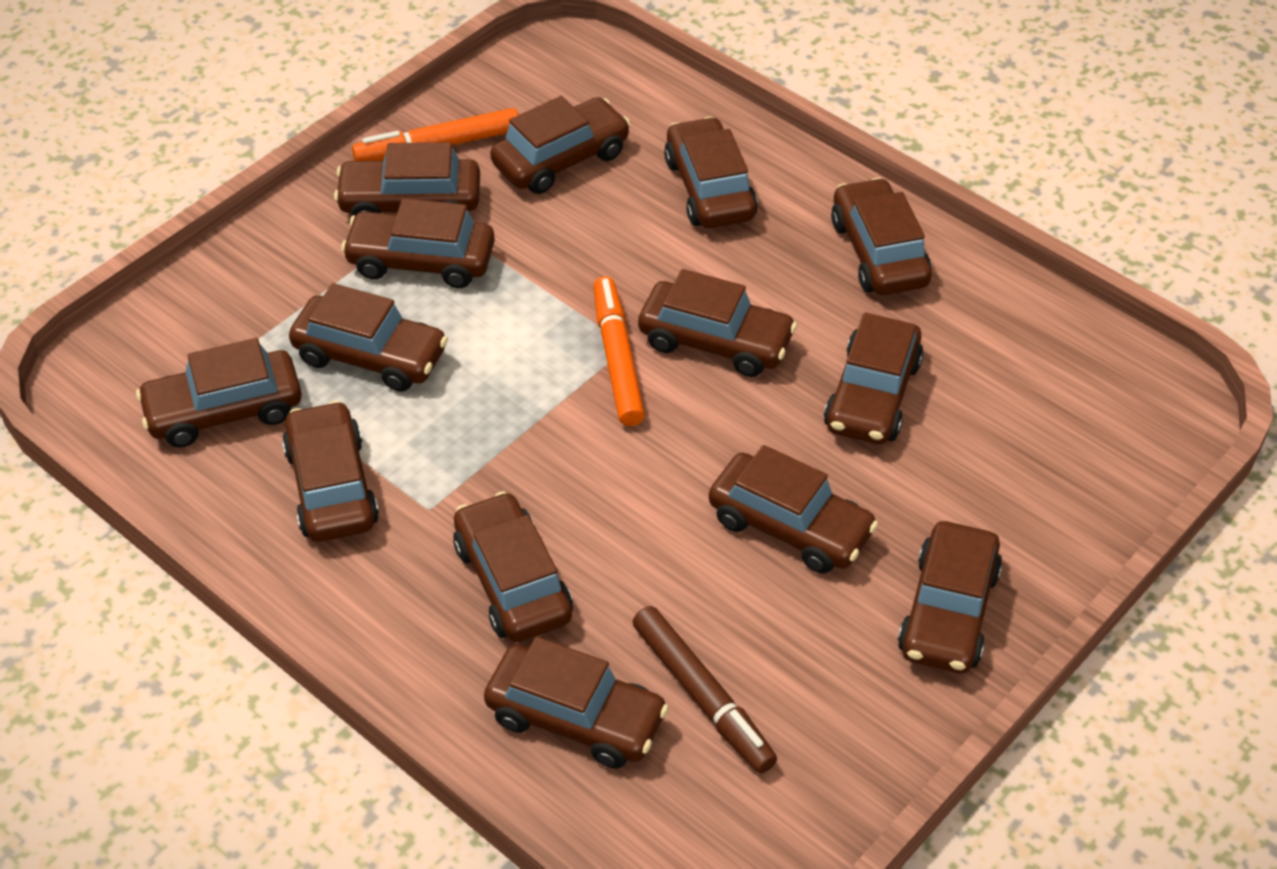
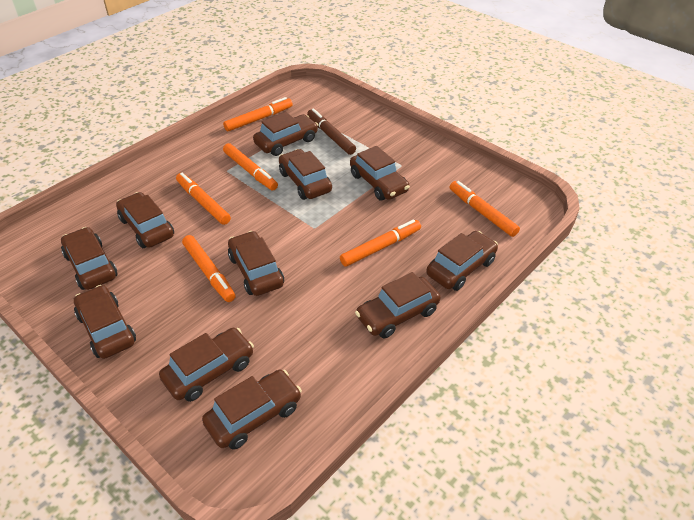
brown car: [136,338,302,448] [282,401,379,542] [289,283,448,392] [334,142,480,216] [341,198,495,288] [453,491,573,642] [484,637,669,768] [490,96,631,194] [638,269,797,377] [664,117,758,228] [709,445,878,574] [824,313,924,444] [831,178,932,295] [898,521,1003,673] = 14 -> [61,227,118,290] [74,285,136,359] [116,192,174,248] [159,328,254,402] [202,370,302,449] [228,231,284,296] [253,112,318,156] [279,149,332,200] [350,146,410,201] [355,272,441,338] [426,231,498,291] = 11
orange marker: [352,108,519,161] [594,276,645,426] = 2 -> [176,173,231,225] [182,235,236,302] [223,97,293,131] [223,143,278,190] [340,219,421,267] [450,181,520,237] = 6

